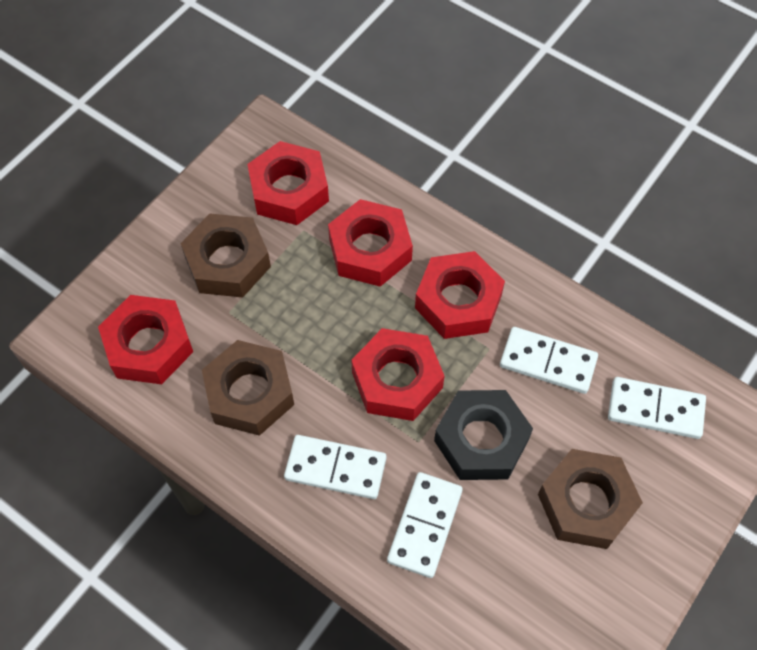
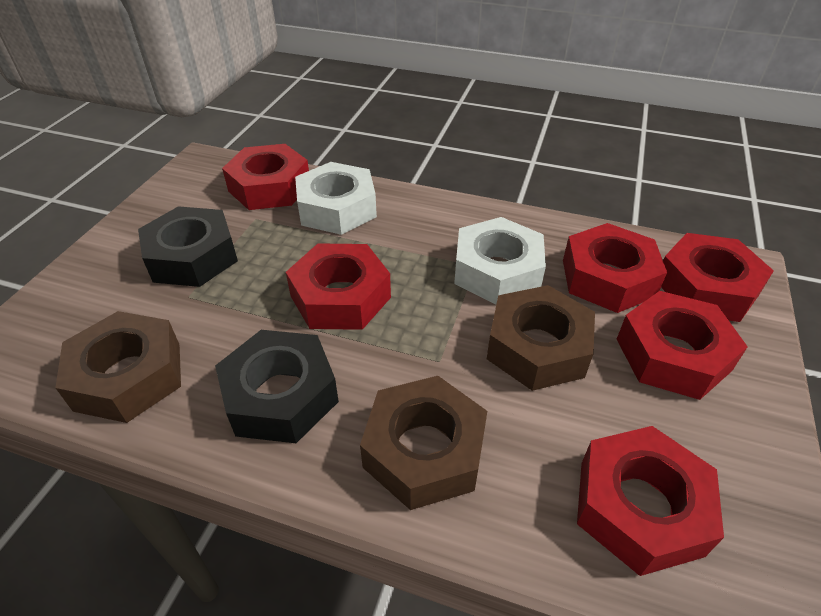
black nut: [434,390,533,480] = 1 -> [138,206,238,287] [215,330,339,443] = 2
red nut: [98,295,193,384] [247,141,329,225] [328,199,413,287] [351,328,444,421] [415,251,505,339] = 5 -> [222,144,309,210] [286,244,391,330] [563,223,667,313] [577,426,724,576] [617,291,748,400] [661,233,774,322] = 6
white domino: [284,435,386,499] [387,472,463,578] [500,327,598,394] [608,377,706,439] = 4 -> none = 0
white nut: none = 0 -> [295,162,377,235] [454,217,546,304] = 2

